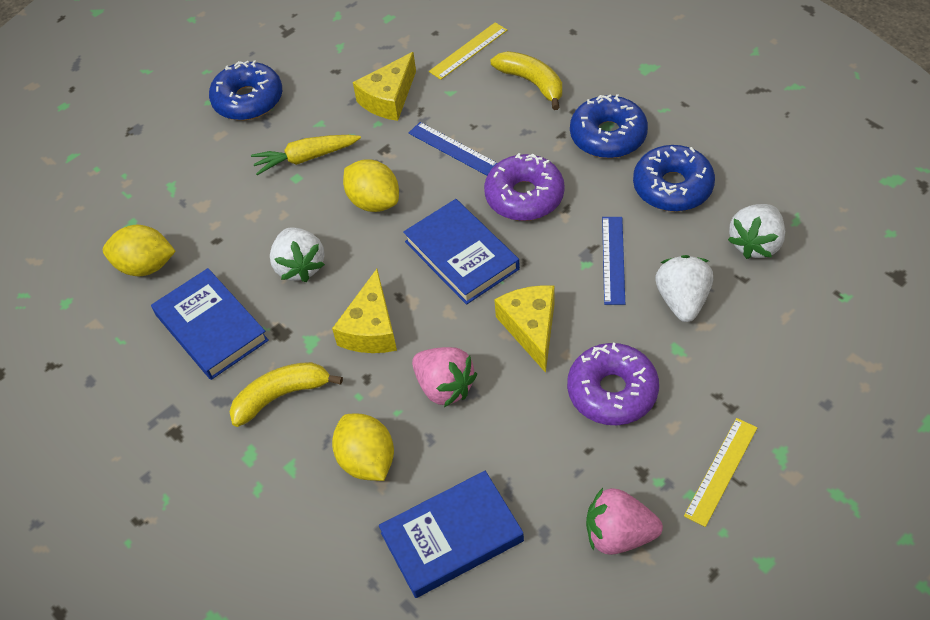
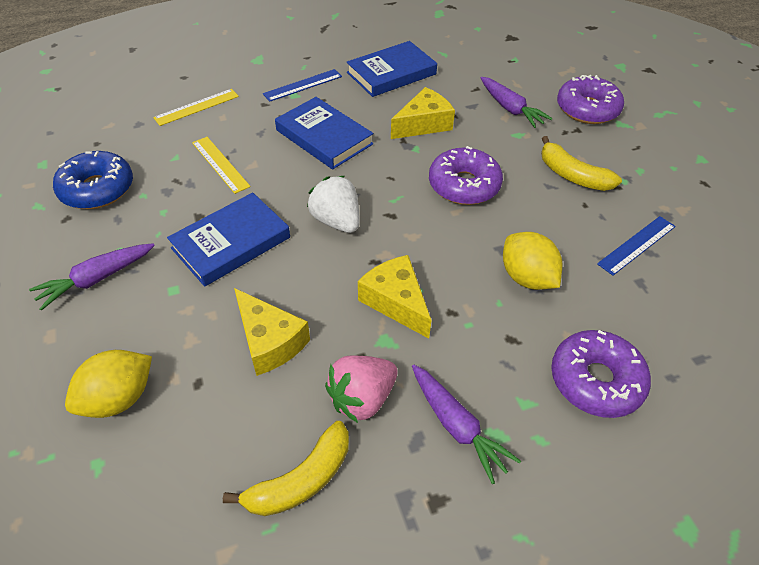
blue donut: [209,60,282,120] [570,94,648,158] [633,145,715,212] = 3 -> [53,151,133,209] = 1
pink strawberry: [412,347,477,407] [586,488,663,555] = 2 -> [325,356,398,423] = 1
purple carrot: none = 0 -> [29,243,155,311] [412,364,521,484] [481,77,553,128] = 3
purple donut: [484,153,565,221] [567,343,659,425] = 2 -> [429,146,503,205] [551,330,651,418] [557,75,624,124] = 3
white strawberry: [270,227,325,282] [655,255,713,322] [728,204,785,259] = 3 -> [307,176,360,233] = 1
yellow carrot: [251,135,361,175] = 1 -> none = 0
yellow lemon: [103,225,176,276] [332,414,394,481] [343,160,399,212] = 3 -> [65,350,152,418] [503,232,562,290] = 2

